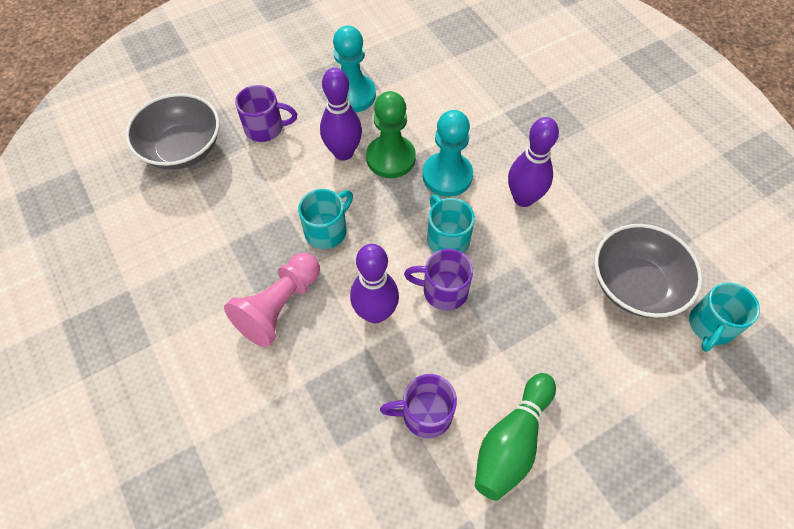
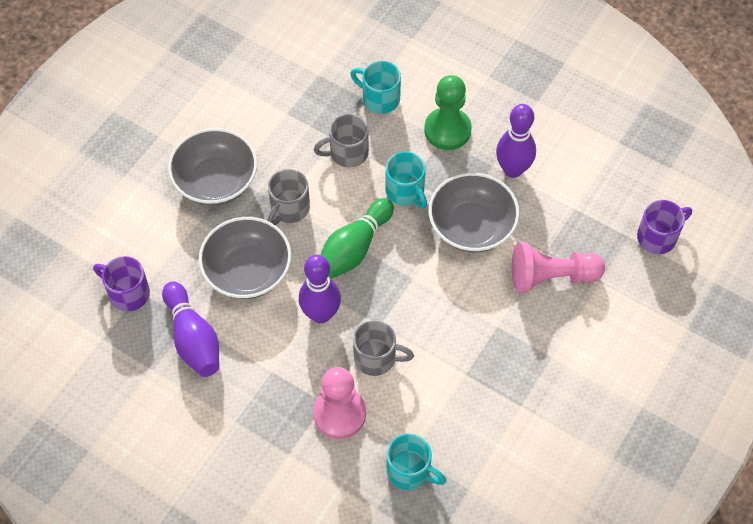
grey bowl: [125,93,220,170] [595,224,702,318] = 2 -> [168,128,257,206] [199,217,291,299] [429,173,519,253] = 3
grey mug: none = 0 -> [268,169,310,226] [314,114,369,167] [353,320,414,376] = 3
pink pawn: [224,253,320,347] = 1 -> [313,367,366,439] [512,242,605,293] = 2
purple mug: [235,85,297,142] [380,374,457,439] [404,249,473,311] = 3 -> [93,256,150,311] [637,200,692,254] = 2
turquoise pawn: [333,26,376,113] [423,110,473,197] = 2 -> none = 0

